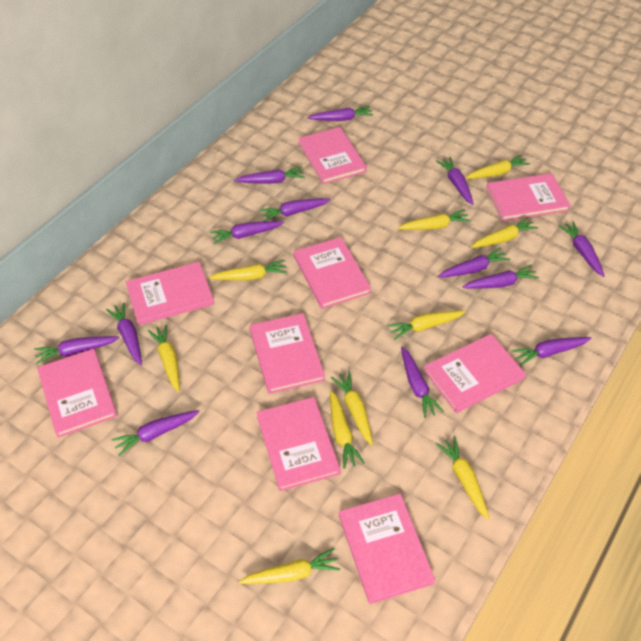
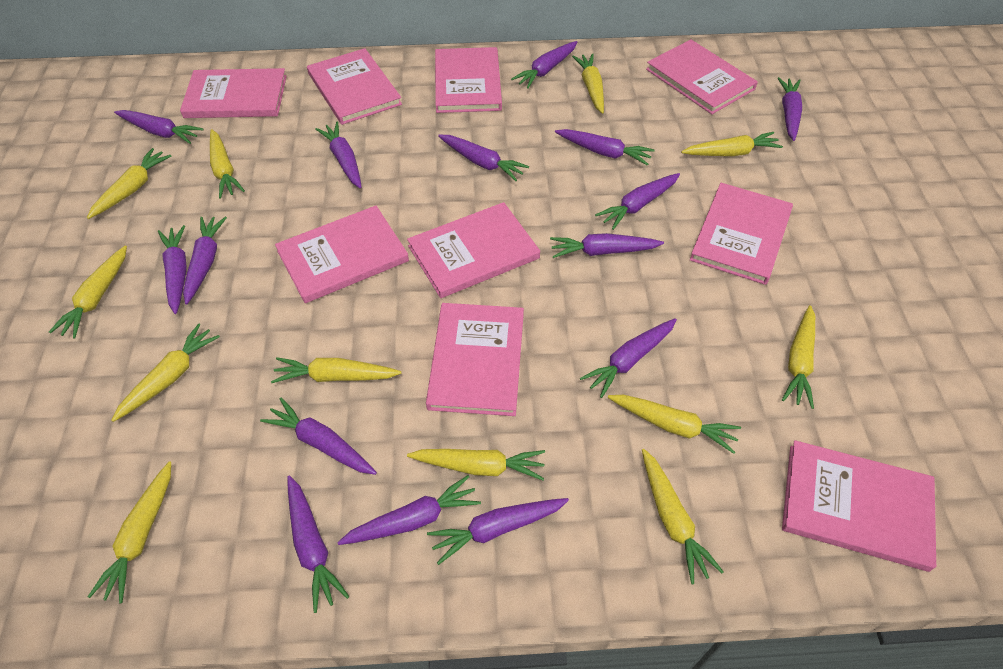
purple carrot: [34,336,119,364] [106,302,142,365] [112,410,200,456] [210,221,284,244] [234,167,305,184] [259,198,331,221] [307,106,373,121] [401,347,444,418] [436,157,474,205] [438,247,510,278] [463,265,539,289] [512,337,591,366] [558,221,605,277] = 13 -> [114,110,204,144] [158,225,187,314] [183,217,227,305] [260,398,377,475] [287,475,350,613] [315,122,362,189] [337,475,481,545] [427,498,569,565] [438,135,529,181] [511,41,577,89] [550,233,664,258] [555,129,655,166] [580,318,677,398] [595,173,680,230] [778,77,802,141] = 15
yellow carrot: [148,324,180,392] [209,260,287,280] [239,548,340,584] [330,390,365,469] [331,371,373,446] [387,311,466,340] [398,209,471,230] [436,436,489,520] [465,154,530,179] [471,217,538,248] = 10 -> [49,246,127,339] [87,148,171,219] [88,461,171,603] [111,323,220,422] [210,129,245,198] [271,357,401,383] [407,449,545,480] [572,54,604,114] [608,395,741,454] [642,449,724,584] [681,132,783,156] [782,305,815,409] = 12

